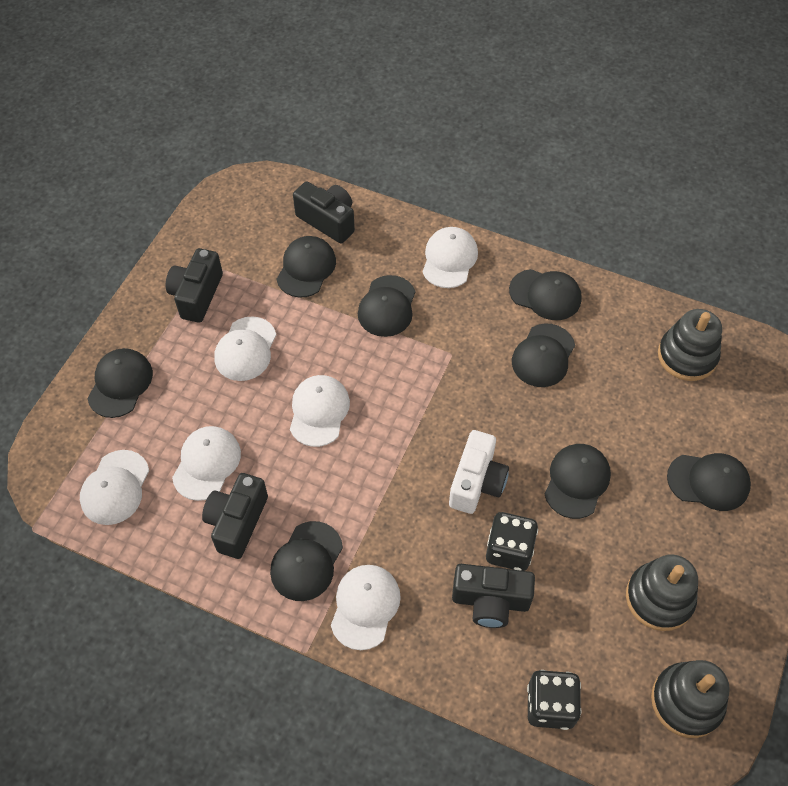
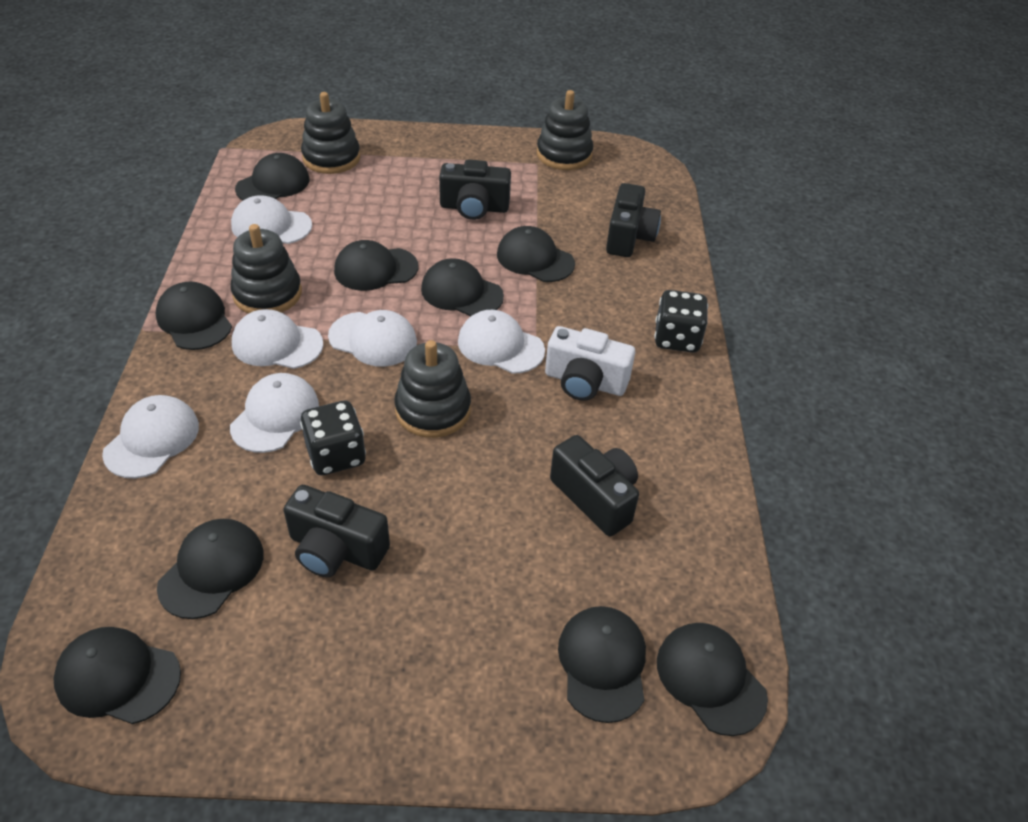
black cap: [87,348,153,418] [270,521,343,601] [277,236,336,298] [358,275,415,337] [509,269,582,320] [512,323,575,387] [545,444,611,519] [667,453,751,511] = 8 -> [53,627,181,724] [156,281,232,350] [157,519,263,619] [235,153,309,200] [334,240,418,291] [421,258,504,316] [497,226,575,282] [558,606,646,723] [657,623,768,736] = 9
black stacking toy: [626,555,698,631] [651,660,730,738] [658,309,722,381] = 3 -> [230,224,302,313] [301,92,360,174] [394,340,471,438] [537,90,593,170] = 4

